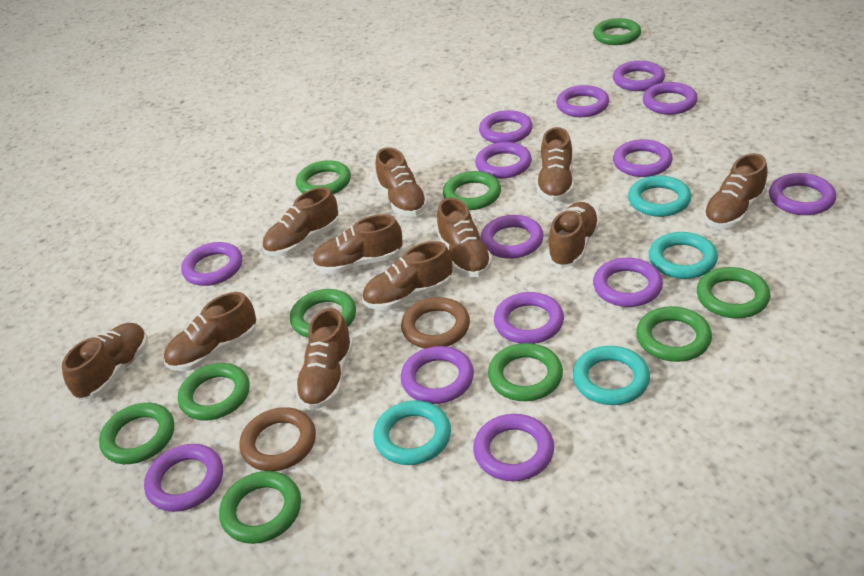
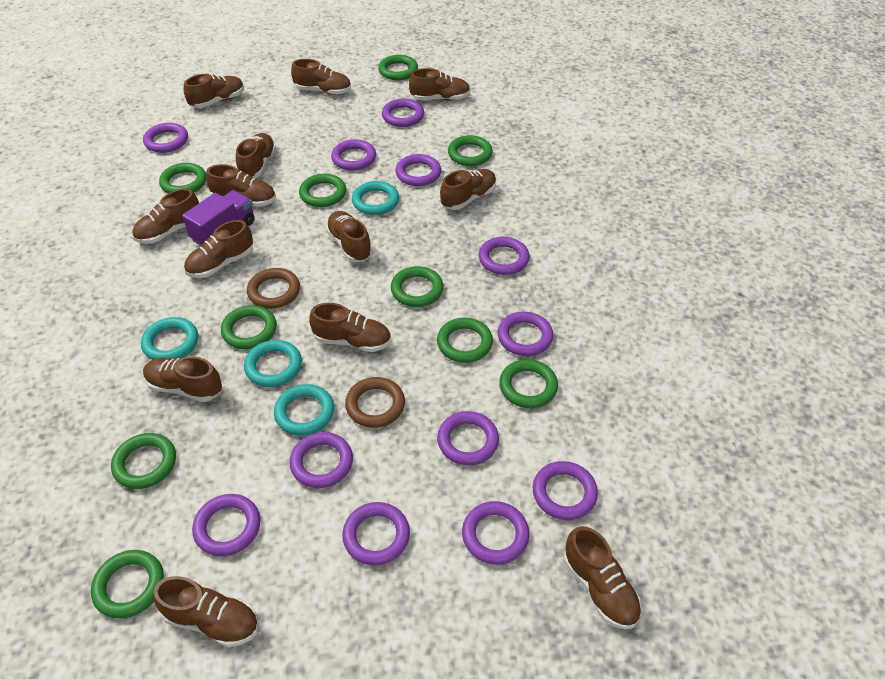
brown shoe: [62,323,148,400] [164,292,256,371] [262,187,339,256] [295,308,354,410] [312,214,403,274] [362,241,453,310] [376,147,428,216] [437,197,493,277] [537,127,574,201] [547,202,600,267] [703,153,768,228] = 11 -> [133,188,199,244] [143,356,222,402] [153,576,259,647] [184,74,244,108] [184,220,253,278] [206,164,276,207] [236,133,276,178] [291,59,351,95] [309,303,391,352] [326,211,372,262] [409,68,470,101] [440,169,496,210] [564,526,642,629] = 13
purple ring: [144,444,223,512] [181,242,242,286] [401,346,474,404] [473,414,554,481] [475,142,532,179] [479,110,533,143] [481,215,544,259] [494,292,564,344] [556,85,609,117] [593,258,663,307] [613,61,665,91] [613,139,673,177] [643,82,698,115] [769,173,836,215] = 14 -> [143,123,188,153] [192,494,260,556] [289,432,353,488] [331,139,376,171] [342,502,410,566] [382,99,424,127] [395,154,441,186] [437,411,499,465] [462,501,530,565] [479,237,530,275] [498,312,553,356] [533,461,598,520] = 12
purple truck: none = 0 -> [182,190,255,246] = 1

